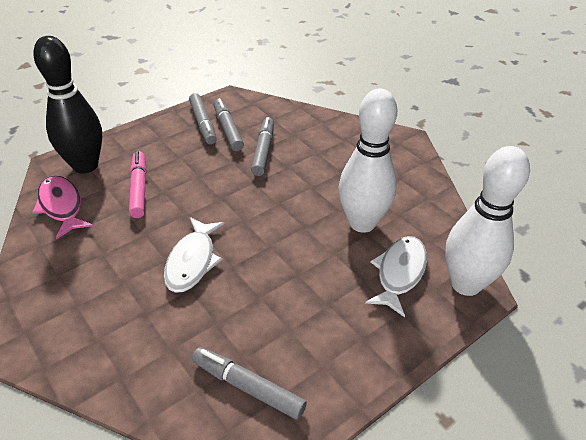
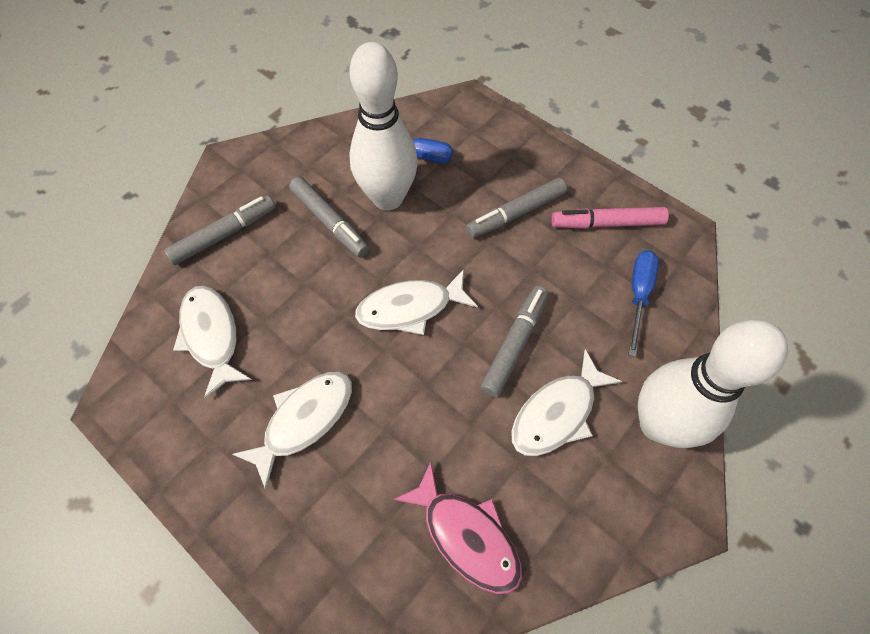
black bowling pin: [33,36,102,174] = 1 -> none = 0
blue screwdriver: none = 0 -> [352,130,453,163] [628,250,659,357] = 2
white fish: [164,217,224,293] [365,236,427,317] = 2 -> [173,285,252,399] [232,371,352,490] [355,269,478,335] [511,349,622,456] = 4

